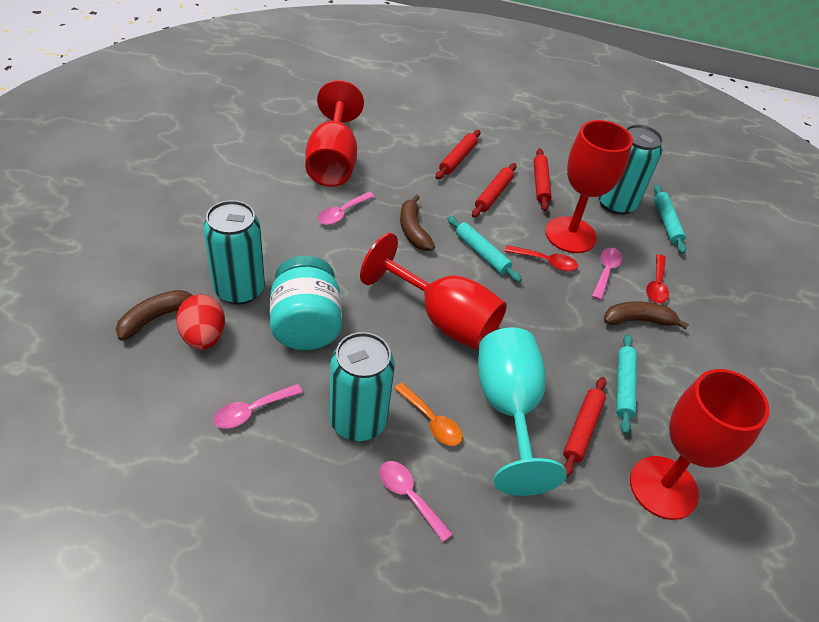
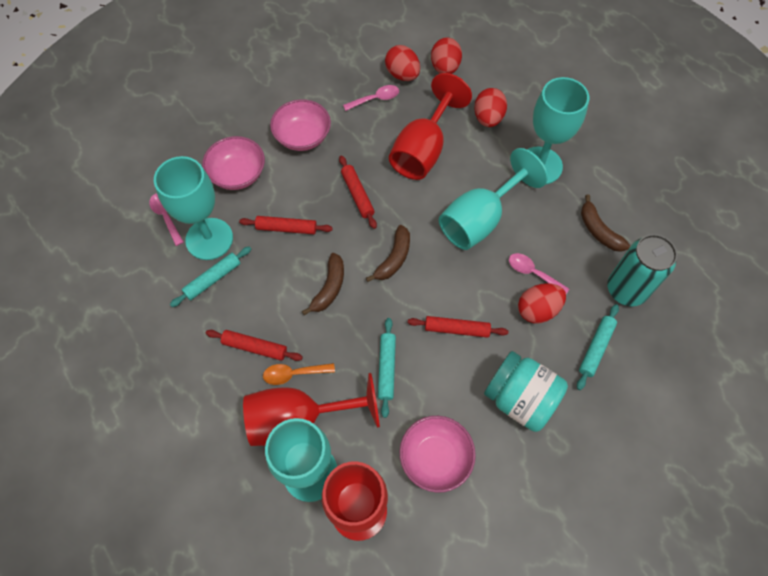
pink bowl: none = 0 -> [202,136,265,190] [270,99,331,151] [400,416,476,493] = 3
pink spoon: [213,384,303,429] [318,192,375,225] [379,461,452,542] [592,248,623,300] = 4 -> [149,193,184,246] [343,85,399,111] [509,253,569,294] = 3
red egg: [176,295,225,350] = 1 -> [385,45,420,81] [431,37,462,74] [474,88,507,127] [518,283,566,323] = 4
red goblet: [305,80,364,187] [360,233,507,351] [545,120,633,253] [630,369,770,520] = 4 -> [243,373,380,446] [322,461,388,541] [389,73,472,180] = 3
red spoon: [505,245,578,271] [646,254,669,303] = 2 -> none = 0
turquoise can: [203,200,265,304] [329,332,395,441] [598,124,663,215] = 3 -> [607,234,677,306] = 1
turquoise goblet: [478,328,567,496] = 1 -> [154,156,233,260] [265,418,337,502] [439,148,548,250] [527,77,589,184] = 4

